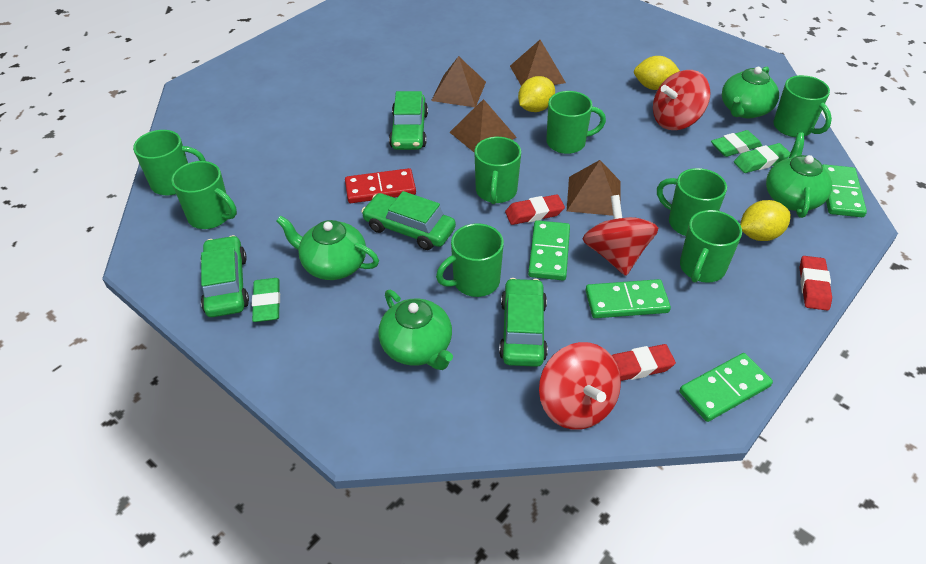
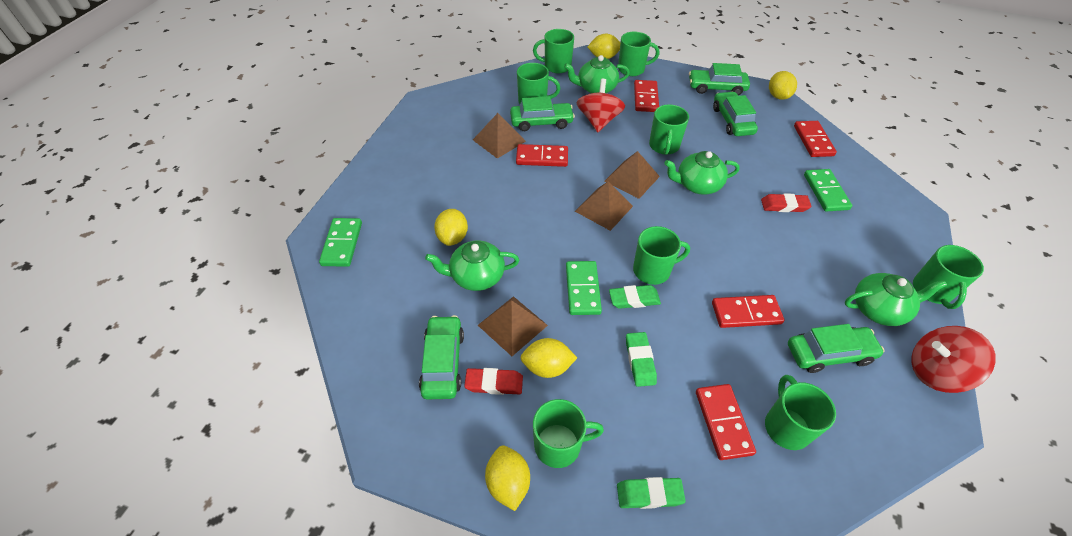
green car: [201,235,249,317] [361,191,456,250] [389,91,428,150] [499,278,548,367] = 4 -> [419,315,464,399] [510,96,575,131] [689,63,750,95] [713,91,758,136] [788,324,885,373] = 5
green domino: [528,220,570,280] [585,279,671,318] [679,353,773,422] [822,164,867,217] = 4 -> [319,218,362,267] [566,261,602,315] [804,169,852,212] = 3
red domino: [345,168,416,203] = 1 -> [516,144,568,167] [634,80,659,112] [696,384,756,460] [712,295,784,328] [794,121,837,157] = 5
red eraser: [505,194,565,225] [612,344,676,381] [800,256,832,311] = 3 -> [464,368,523,395] [761,193,811,212] = 2
red spinning top: [539,342,621,430] [583,195,658,276] [653,70,711,130] = 3 -> [576,79,625,132] [911,326,996,393] = 2
yellow lemon: [518,76,555,112] [634,56,680,90] [740,200,791,241] = 3 -> [434,209,468,246] [485,446,530,511] [520,338,577,378] [588,34,620,59] [769,71,797,100] = 5

